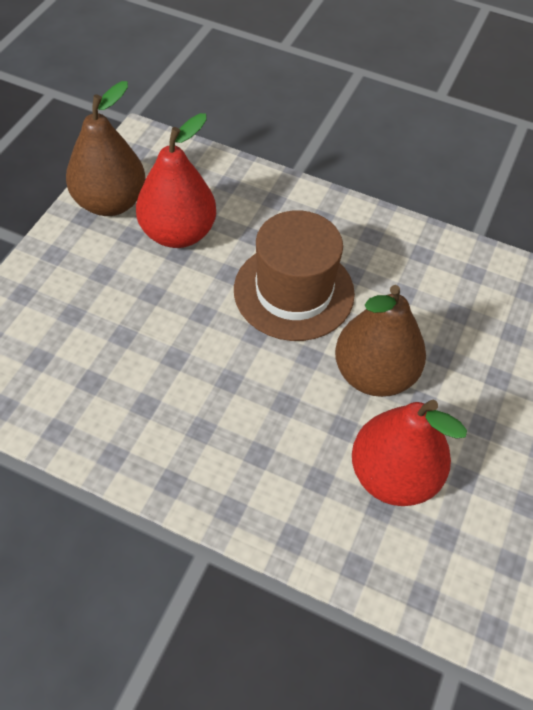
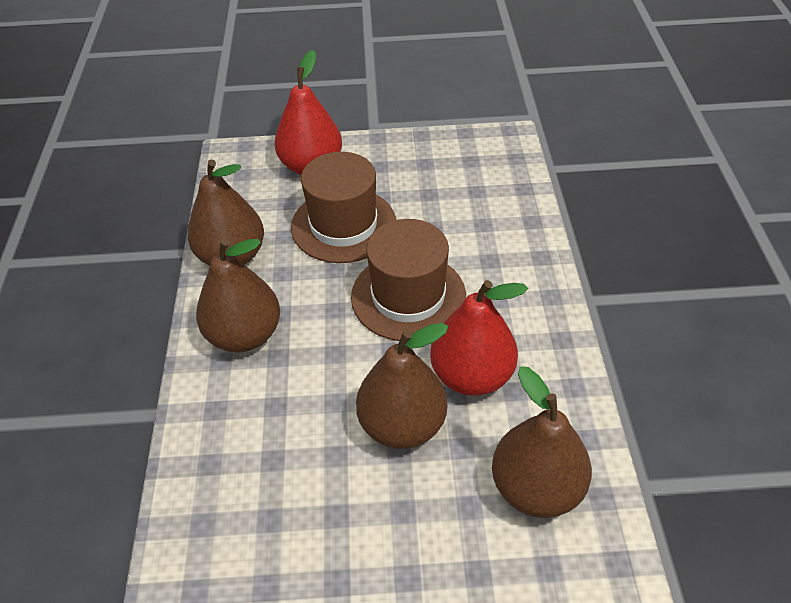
brown hat: [234,210,355,341] = 1 -> [291,152,396,263] [351,219,466,341] = 2
brown pear: [66,81,146,216] [335,285,426,397] = 2 -> [187,160,264,266] [196,239,280,353] [356,323,448,449] [492,366,592,518] = 4

